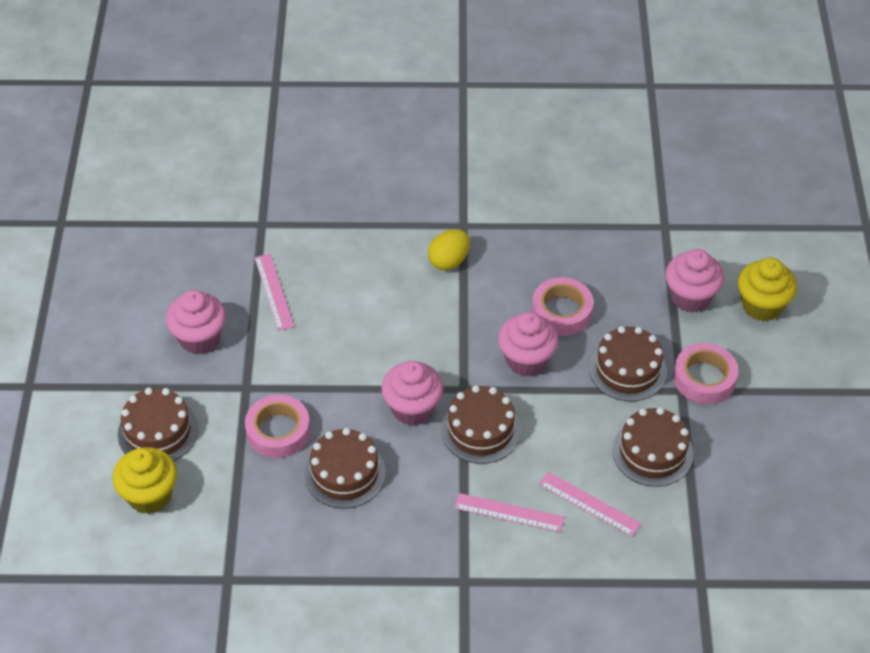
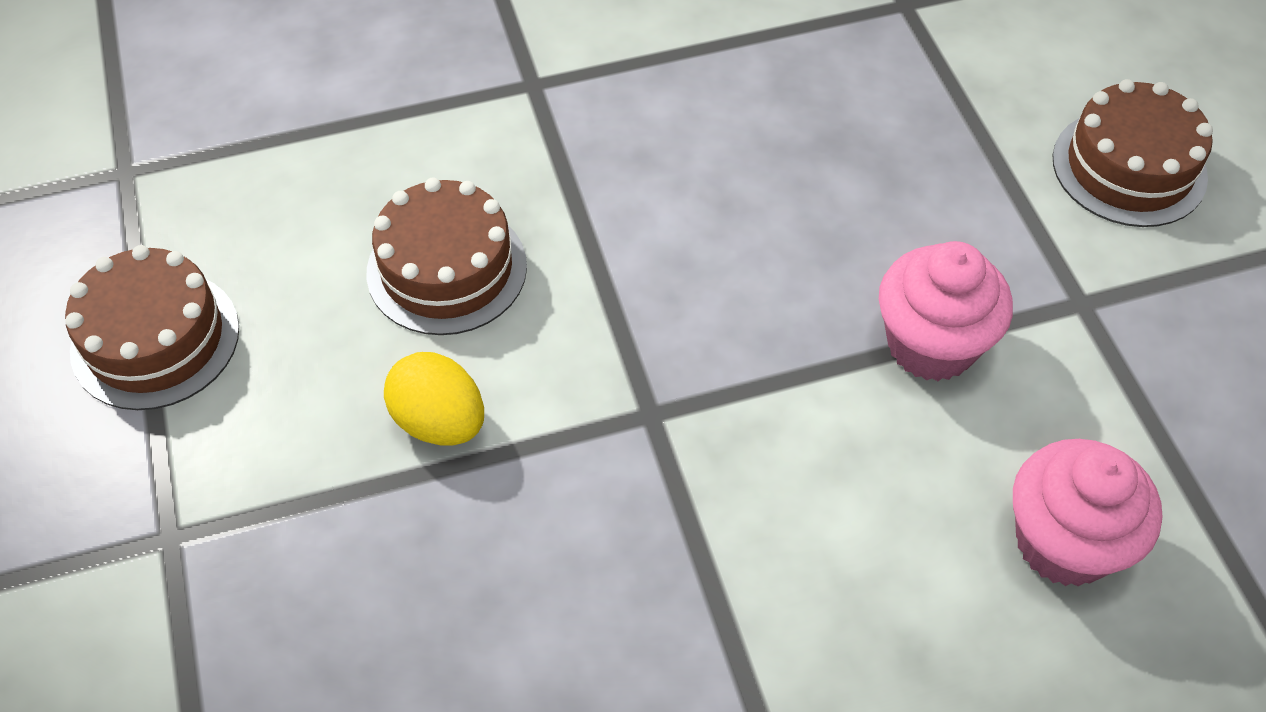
brown cake: [118,388,198,461] [304,428,386,508] [441,385,521,464] [589,326,667,401] [612,407,694,487] = 5 -> [65,245,239,410] [367,178,527,335] [1053,79,1213,227] = 3
pink cupcake: [166,290,226,354] [382,361,443,426] [498,312,559,376] [665,249,724,313] = 4 -> [879,241,1013,381] [1013,439,1163,586] = 2
pink ruler: [254,254,294,331] [454,493,564,532] [539,472,641,537] = 3 -> none = 0
pink tape: [245,395,310,458] [532,277,594,336] [673,343,738,404] = 3 -> none = 0
yellow cupcake: [112,447,177,514] [738,258,797,321] = 2 -> none = 0

